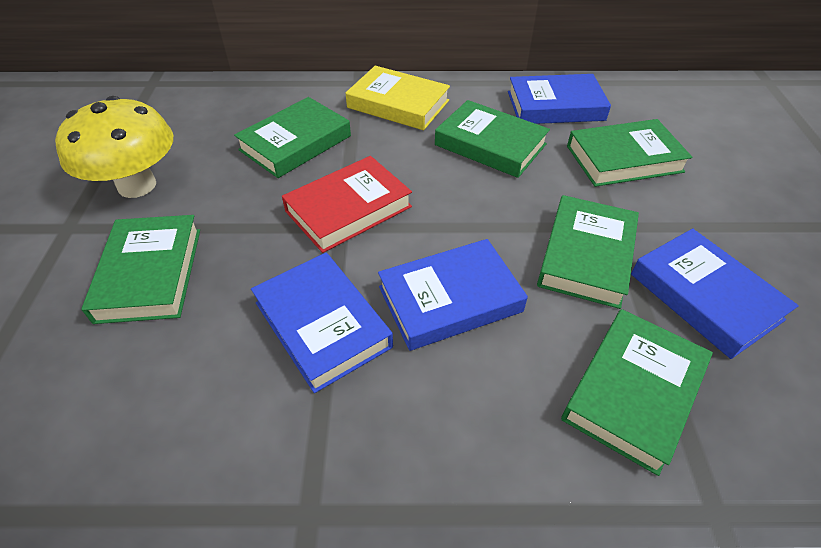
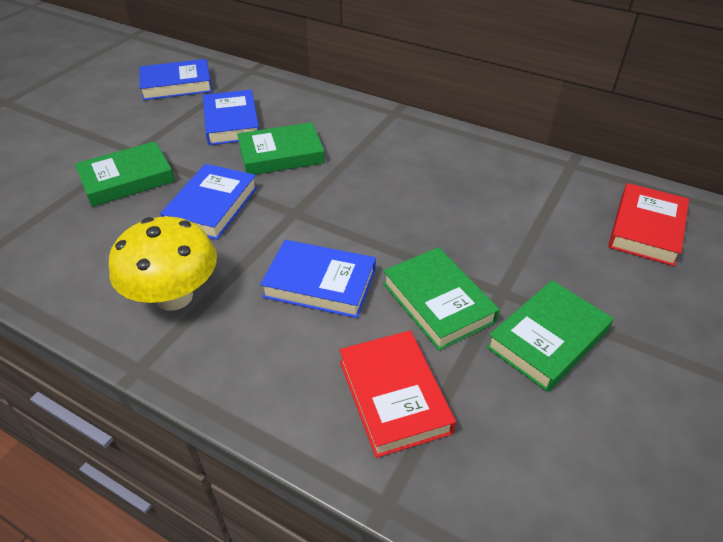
green book: [81,215,200,324] [234,97,351,178] [435,100,550,178] [537,195,639,309] [561,309,713,476] [567,119,692,187] = 6 -> [75,141,175,207] [237,122,325,175] [383,247,500,351] [486,280,614,392] = 4
red book: [282,156,412,253] = 1 -> [339,331,456,458] [608,183,689,266] = 2
yellow book: [346,66,450,130] = 1 -> none = 0

